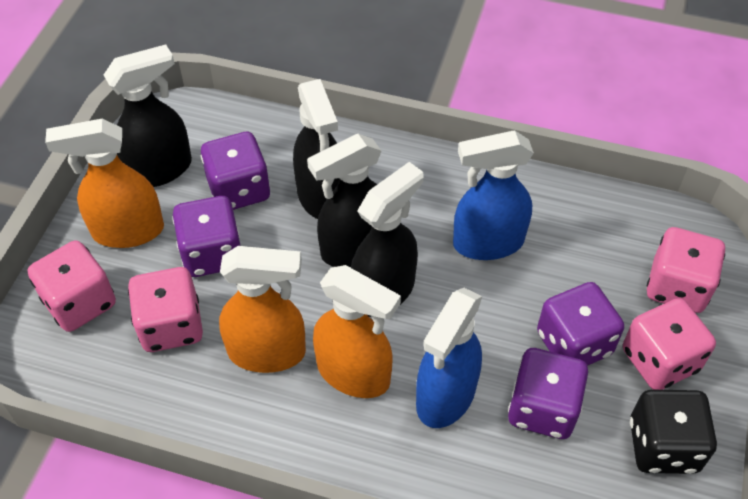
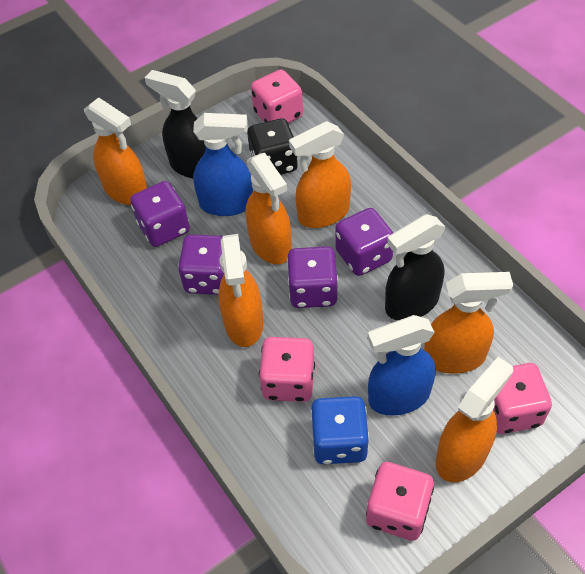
black spray bottle: [104,44,192,187] [293,79,339,219] [307,134,381,267] [351,162,423,317] = 4 -> [145,70,206,179] [385,214,446,320] = 2
blue dice: none = 0 -> [311,396,369,464] = 1
orange spray bottle: [45,119,164,248] [219,246,306,373] [313,265,401,398] = 3 -> [84,97,147,205] [219,234,263,347] [246,153,292,264] [289,121,351,228] [424,272,513,374] [436,357,513,482] = 6

